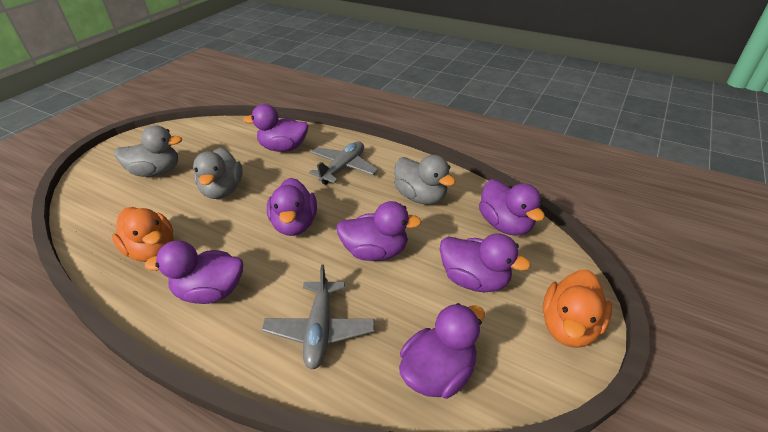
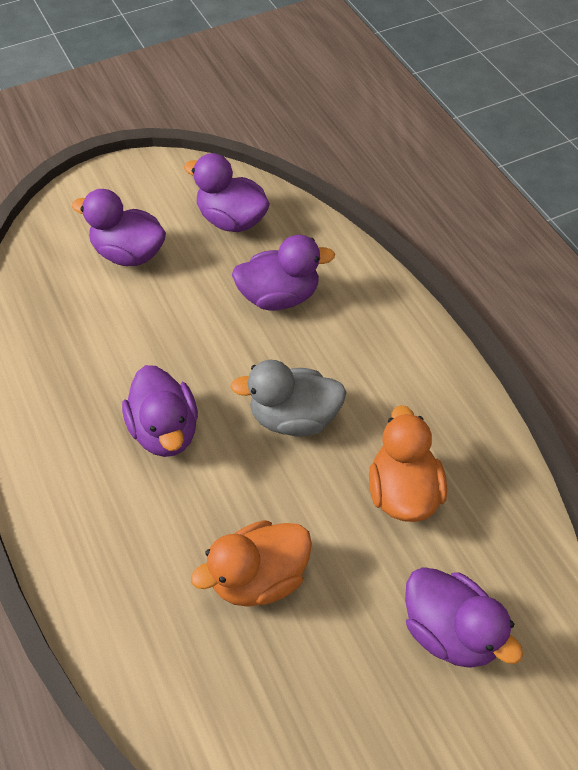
grey duck: [115,126,182,177] [193,148,243,199] [394,155,456,205] = 3 -> [230,360,346,437] = 1
grey plane: [262,264,375,370] [309,141,378,185] = 2 -> none = 0
purple duck: [145,241,243,304] [243,104,308,152] [267,178,317,236] [336,201,422,261] [399,303,485,398] [439,234,531,292] [479,179,545,236] = 7 -> [72,189,166,266] [122,365,198,457] [184,153,270,232] [232,235,335,311] [405,567,523,668] = 5

